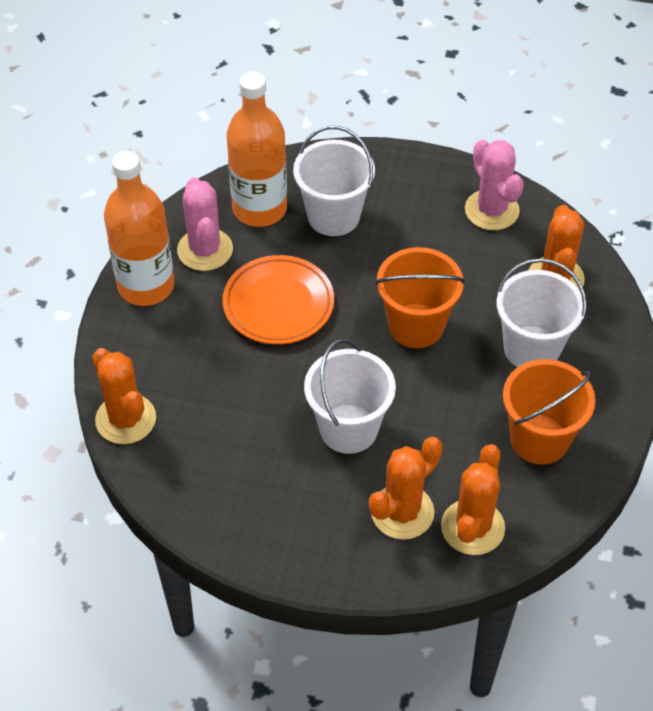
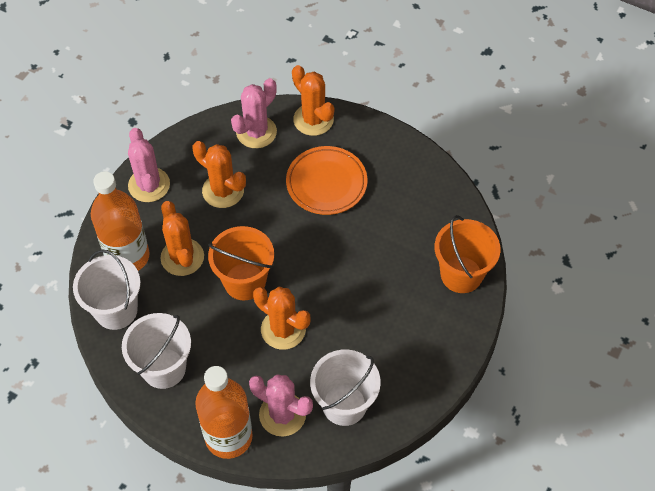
pink cactus: [177,177,233,271] [465,140,524,230] = 2 -> [128,128,170,202] [231,78,277,148] [249,374,313,437] = 3

